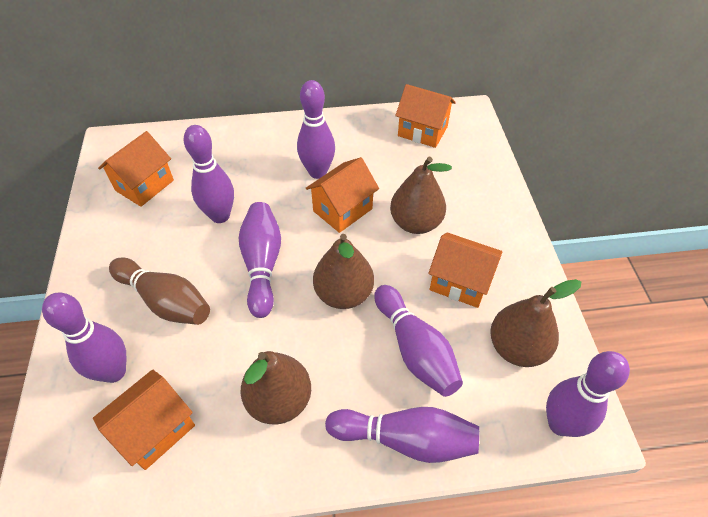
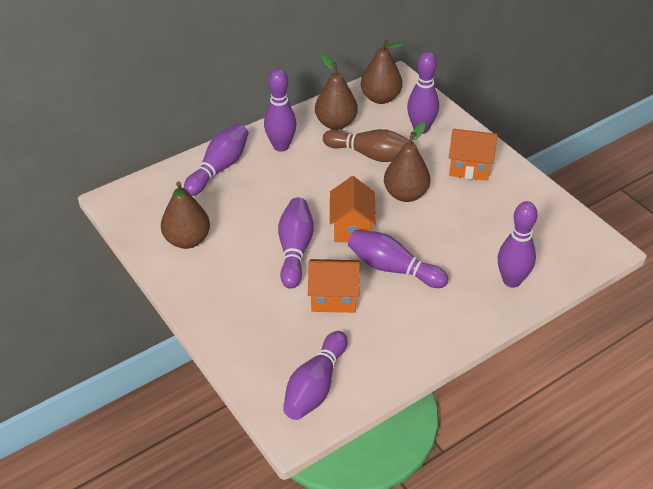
orange house: [93,369,195,470] [98,131,174,207] [306,157,379,233] [395,84,456,148] [428,233,502,308] = 5 -> [308,259,360,313] [330,176,376,242] [449,129,498,181] = 3

